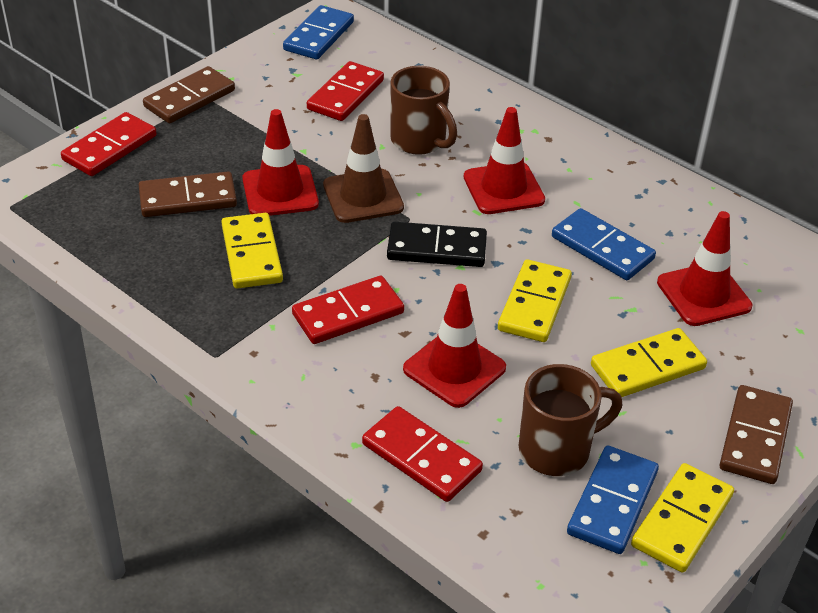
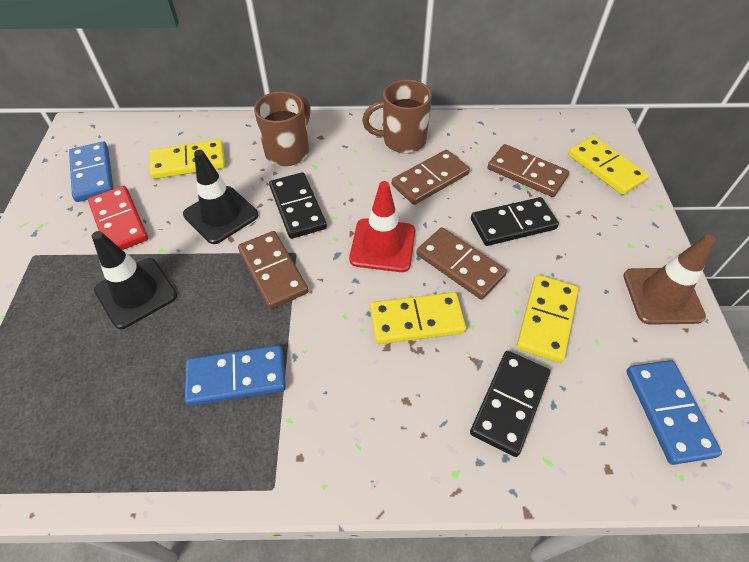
black domino: [387,222,487,267] = 1 -> [269,172,327,239] [470,351,550,457] [471,197,559,246] = 3
black traffic cone: none = 0 -> [92,231,177,329] [183,150,258,244] = 2
brown domino: [139,172,237,217] [143,66,235,123] [719,385,793,484] = 3 -> [238,231,308,309] [392,150,470,205] [416,228,507,299] [488,144,569,197] = 4
red domino: [61,112,157,176] [292,276,404,344] [307,61,384,121] [362,406,483,502] = 4 -> [88,186,148,250] = 1
red traffic cone: [242,109,319,216] [403,284,506,408] [464,107,545,214] [657,211,752,326] = 4 -> [349,181,415,272] = 1

